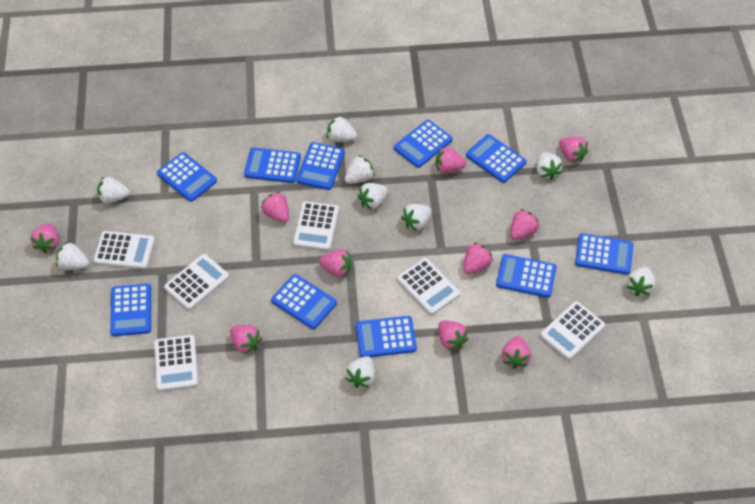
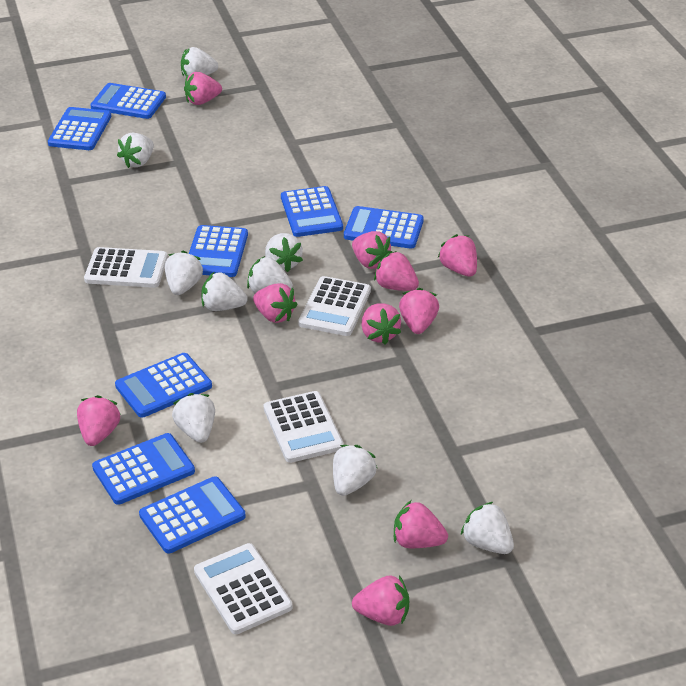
blue calculator: [110,284,151,336] [157,152,217,202] [244,147,301,183] [271,274,337,329] [296,142,345,190] [356,316,417,357] [394,120,453,168] [466,134,526,183] [496,254,556,298] [575,233,633,275] = 10 -> [48,107,111,150] [90,83,166,119] [92,433,195,505] [115,353,212,418] [139,477,246,554] [189,225,248,277] [281,186,343,237] [344,206,424,249] = 8
white calculator: [93,231,155,269] [154,335,198,392] [164,254,229,310] [293,201,339,251] [397,258,460,315] [540,301,605,360] = 6 -> [84,247,168,288] [194,543,293,634] [264,391,344,463] [298,276,371,336] = 4

